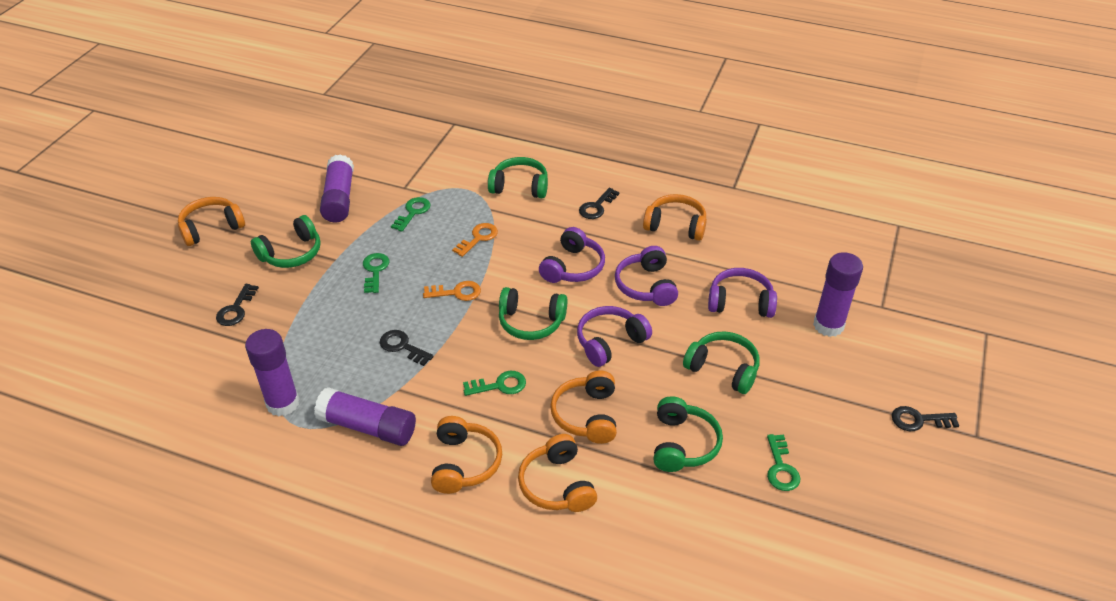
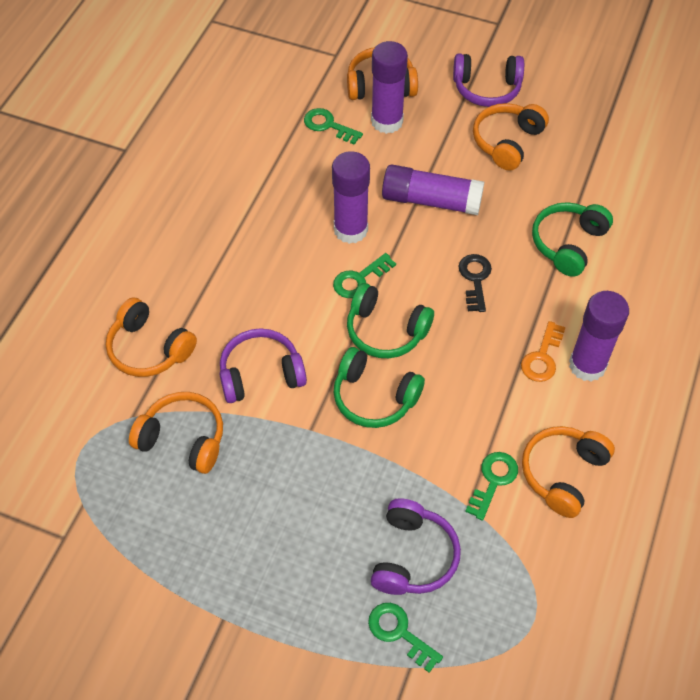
black key: [216,284,259,326] [380,330,434,366] [579,188,620,219] [892,406,959,431] = 4 -> [458,254,492,312] = 1
green headphones: [251,215,321,268] [488,157,548,198] [499,287,567,340] [653,396,723,472] [683,331,760,394] = 5 -> [333,347,425,428] [347,283,434,358] [532,202,613,277] = 3
orange key: [423,281,481,301] [452,223,498,257] = 2 -> [521,321,565,382] = 1
purple headphones: [539,227,605,283] [577,306,652,367] [615,246,678,306] [708,268,777,318] = 4 -> [220,328,307,403] [371,498,461,595] [453,54,524,107] = 3

